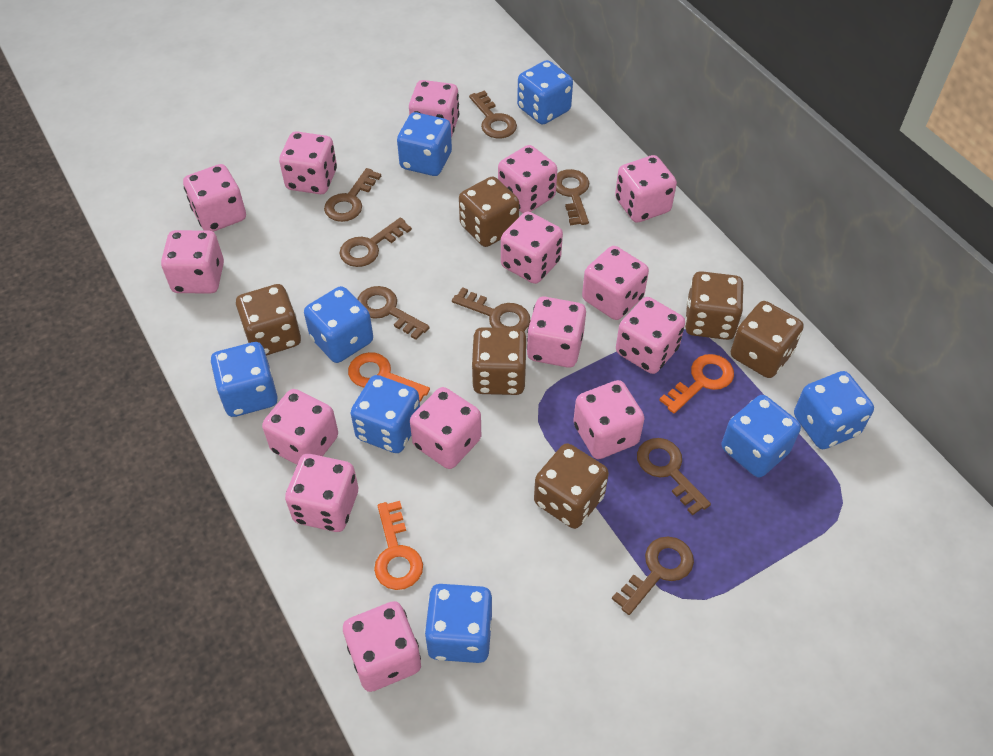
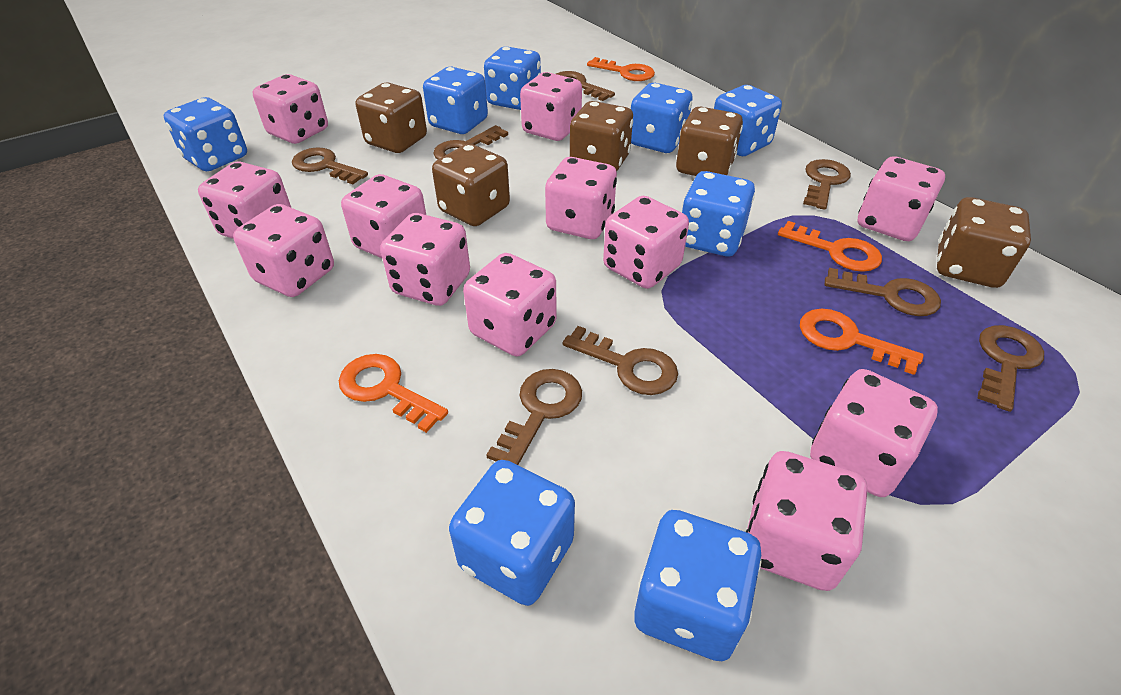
brown dice: [236,284,301,356] [459,177,519,247] [471,327,527,395] [534,443,609,529] [685,271,744,340] [731,301,804,378] = 6 -> [356,83,427,153] [432,144,510,226] [570,101,633,172] [676,107,743,176] [937,197,1031,288] = 5
orange key: [348,352,430,402] [374,501,423,590] [659,354,734,414] = 3 -> [339,354,448,433] [587,57,655,81] [778,221,882,272] [800,309,924,375] = 4
pink dice: [161,230,224,293] [183,164,246,232] [262,389,338,465] [279,131,337,194] [285,454,358,532] [343,601,421,692] [409,80,459,138] [410,387,481,469] [498,145,557,213] [501,212,563,284] [527,297,586,368] [573,380,645,459] [582,246,649,320] [615,155,677,223] [616,297,685,374] = 15 -> [198,161,291,239] [233,204,334,297] [253,74,328,144] [341,174,426,258] [380,213,470,306] [463,253,557,357] [520,72,582,141] [545,157,617,239] [603,196,689,289] [746,451,868,591] [810,369,938,497] [858,156,945,241] = 12

